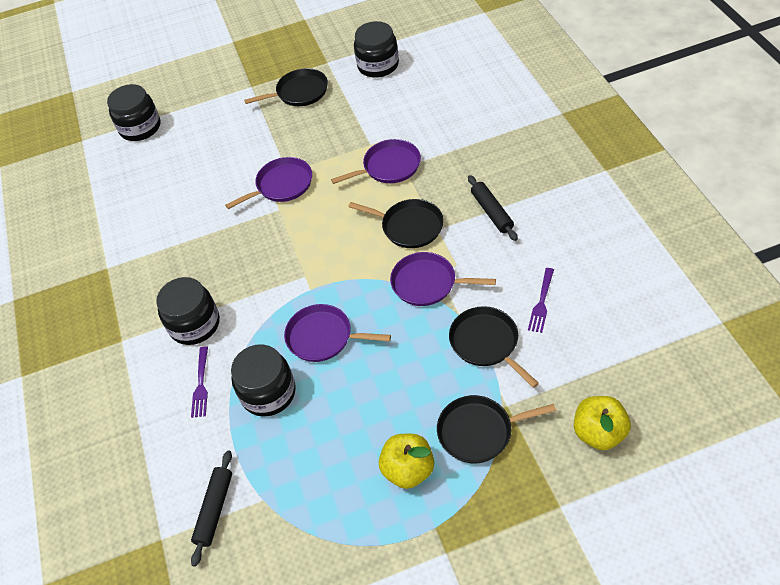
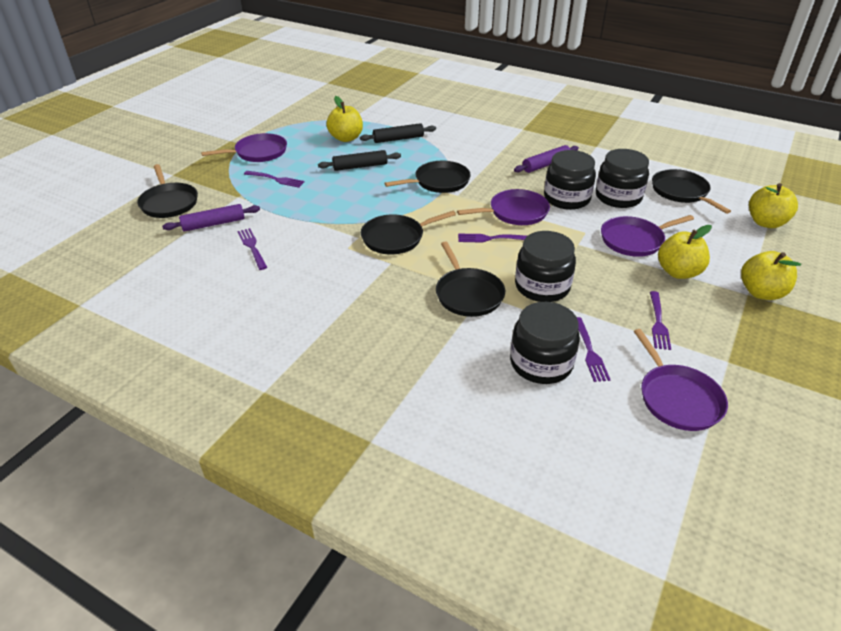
black pan: [244,68,328,106] [348,199,444,248] [437,395,556,463] [449,306,539,388] = 4 -> [137,164,198,218] [361,211,456,254] [385,161,471,193] [436,241,505,317] [652,169,731,214] = 5
purple fork: [191,347,208,418] [528,268,554,333] = 2 -> [238,228,267,270] [244,171,305,188] [458,234,527,243] [577,317,611,382] [650,291,671,350] = 5
purple rolling pin: none = 0 -> [162,204,260,232] [514,145,579,173] = 2
yellow apple: [379,434,434,489] [574,396,631,450] = 2 -> [326,96,363,142] [658,225,712,279] [741,251,801,300] [749,183,798,228] = 4

